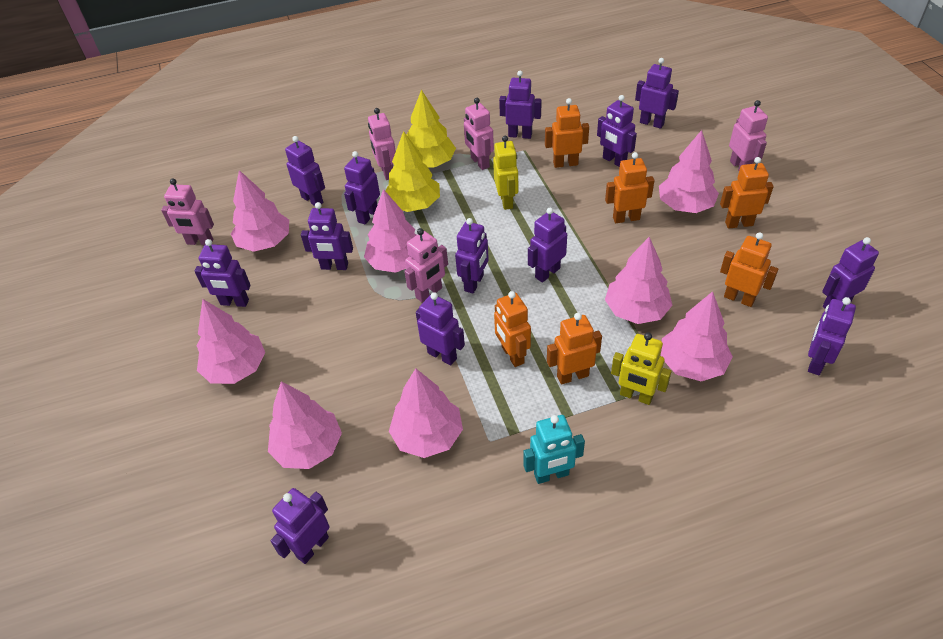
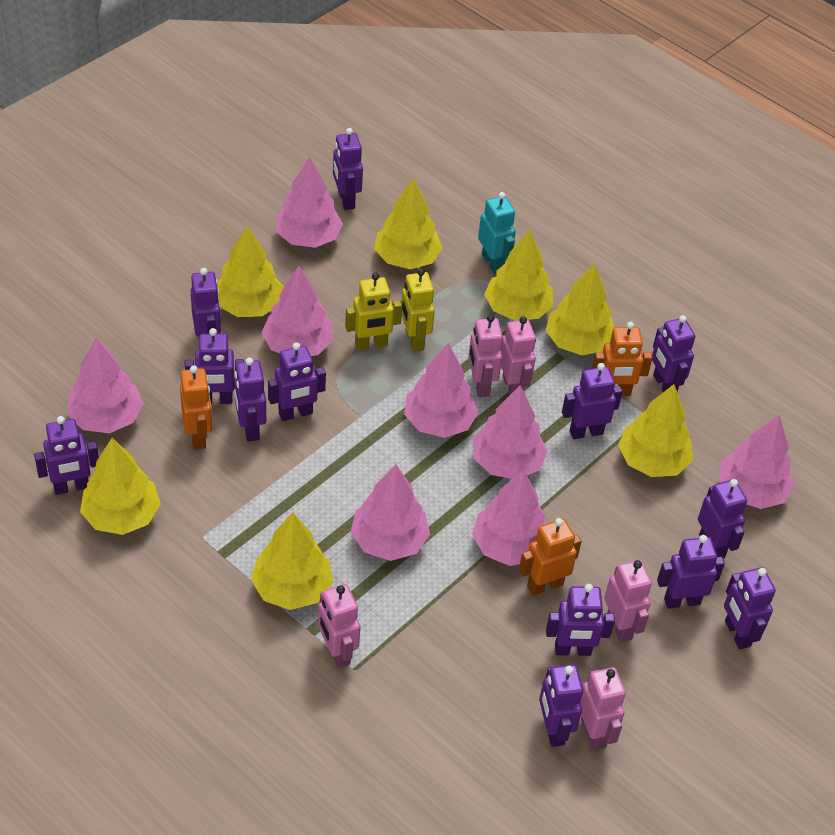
orange robot: [494,291,531,367] [545,98,589,168] [547,313,602,385] [605,152,654,223] [720,157,774,229] [720,232,778,307] = 6 -> [180,365,212,450] [519,518,582,596] [592,322,652,396] = 3
yellow tree: [385,131,440,212] [407,90,456,168] = 2 -> [80,438,161,535] [217,225,284,317] [251,512,333,610] [374,178,443,269] [484,230,554,321] [546,263,614,355] [618,384,693,477] = 7

